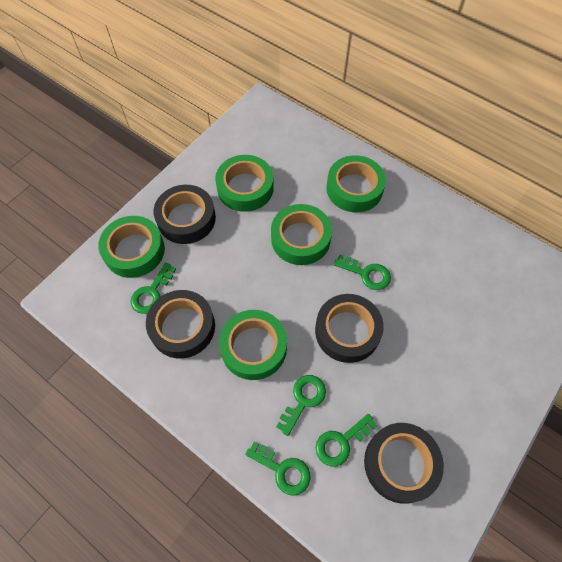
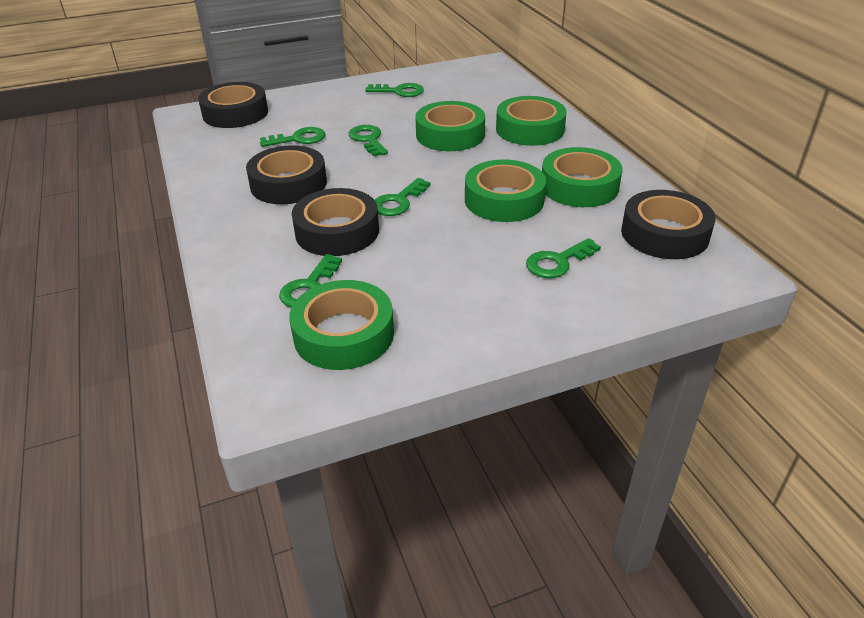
green key: [131,263,176,314] [245,442,311,496] [276,375,326,436] [316,414,377,467] [334,254,391,290] = 5 -> [260,127,325,147] [279,254,342,308] [349,125,388,156] [365,83,424,97] [375,178,430,216] [526,238,601,278] = 6

